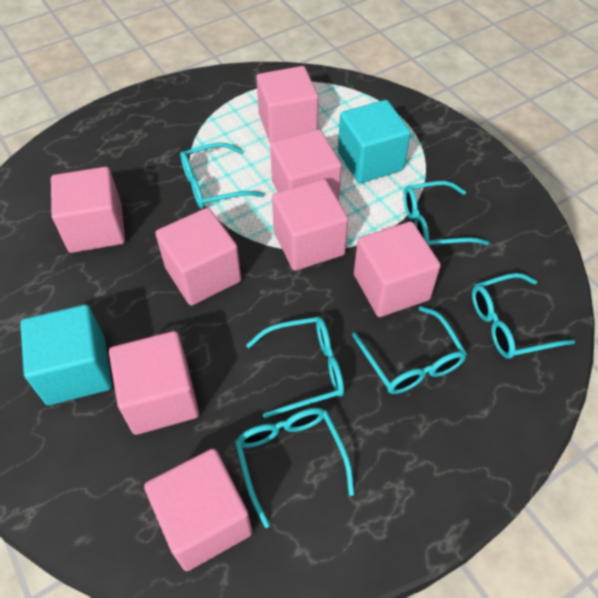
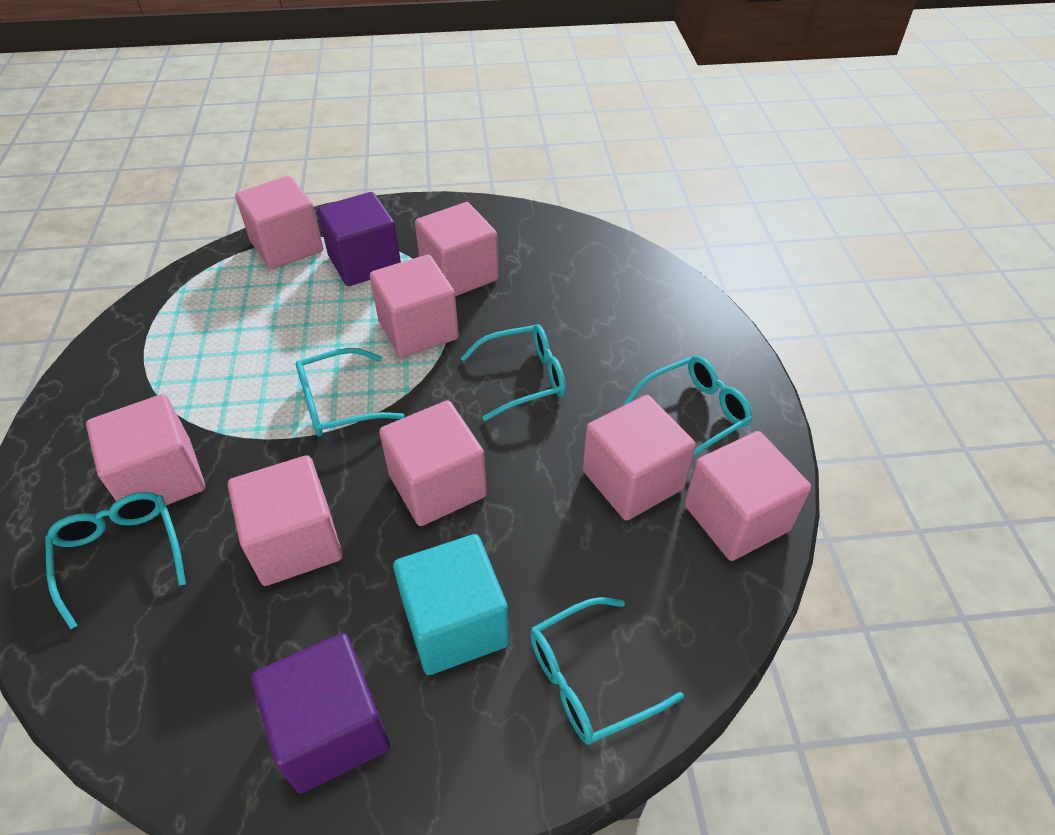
purple cube: none = 0 -> [251,633,390,793] [317,192,401,286] = 2
turquoise cube: [20,305,112,405] [338,100,411,183] = 2 -> [393,534,509,675] = 1
turquoise glasses: [180,142,264,209] [235,408,354,528] [246,317,344,418] [352,306,467,394] [403,181,489,245] [472,273,575,359] = 6 -> [45,492,186,629] [296,348,405,437] [461,324,566,421] [530,597,684,745] [623,356,753,457] = 5

